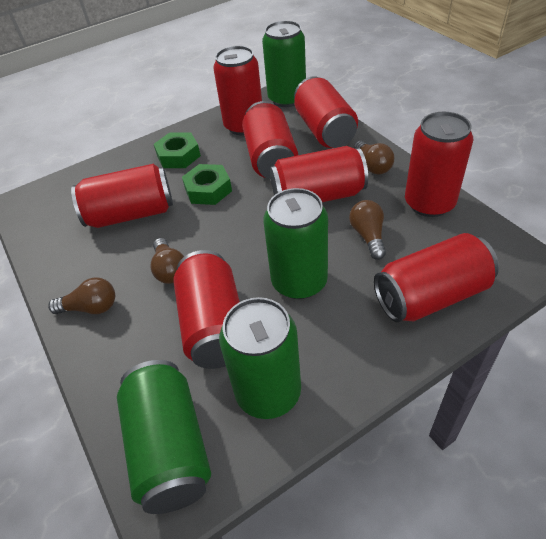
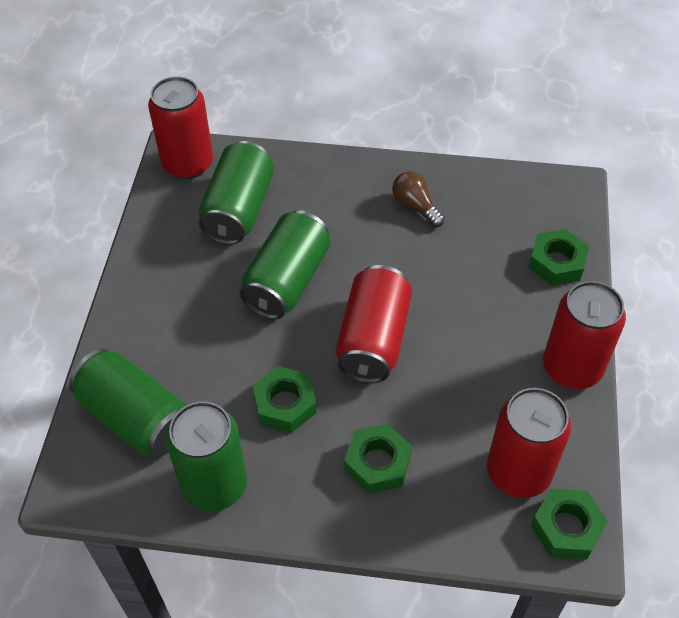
brown light bulb: [48,277,115,314] [151,238,184,284] [349,200,386,260] [354,141,394,174] = 4 -> [392,171,445,227] = 1
green nut: [154,132,201,168] [182,164,232,205] = 2 -> [253,366,317,433] [344,424,412,494] [529,229,589,286] [531,488,608,559] = 4
red can: [71,164,173,228] [173,250,240,369] [213,46,262,136] [242,101,298,179] [270,146,368,202] [294,76,358,148] [374,233,499,322] [405,112,473,217] = 8 -> [148,76,213,179] [336,265,412,383] [487,388,571,498] [543,281,626,389] = 4

